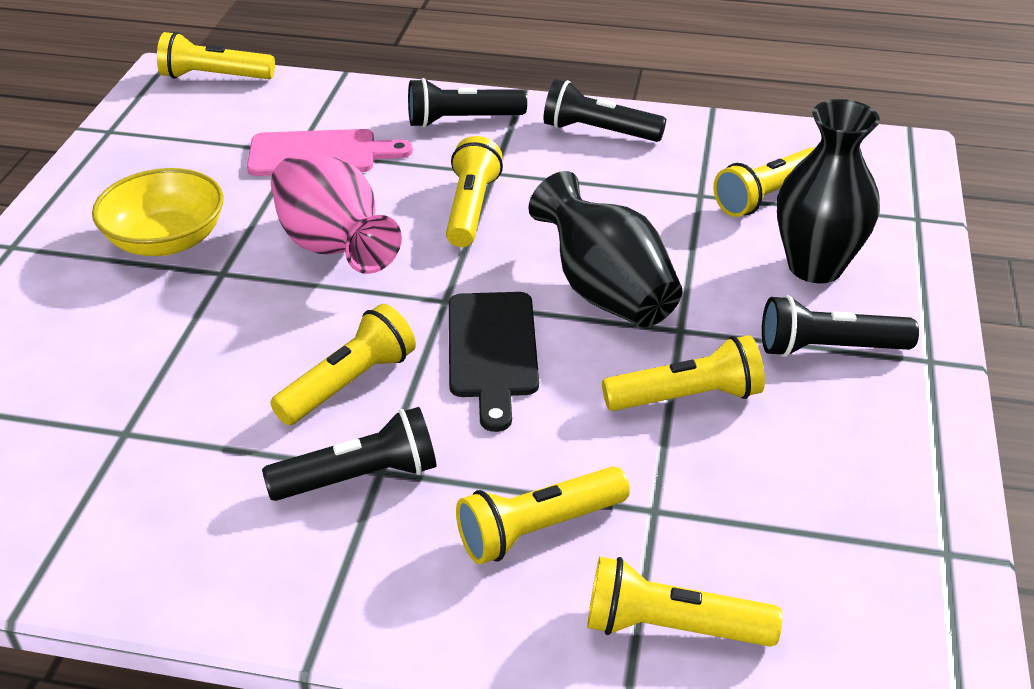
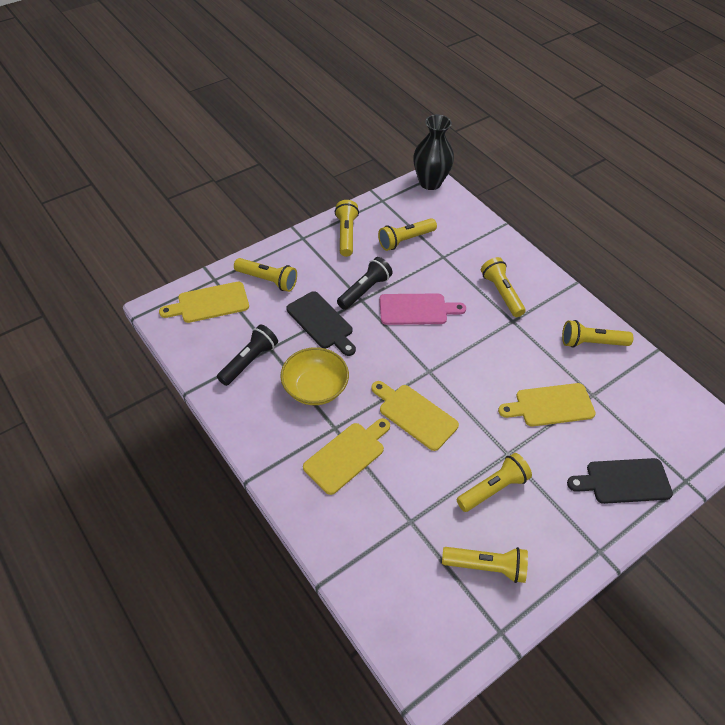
black cutting board: [449,292,539,432] = 1 -> [286,291,356,356] [567,458,673,504] = 2
black flashlight: [262,407,437,501] [408,78,527,128] [543,79,666,142] [762,295,919,357] = 4 -> [217,324,278,386] [337,257,393,310] = 2
black vase: [528,171,682,327] [777,99,880,283] = 2 -> [413,114,454,190] = 1
pink vase: [271,155,402,274] = 1 -> none = 0
yellow cutting board: none = 0 -> [159,282,249,323] [303,418,390,495] [371,381,459,451] [498,383,596,427] = 4

